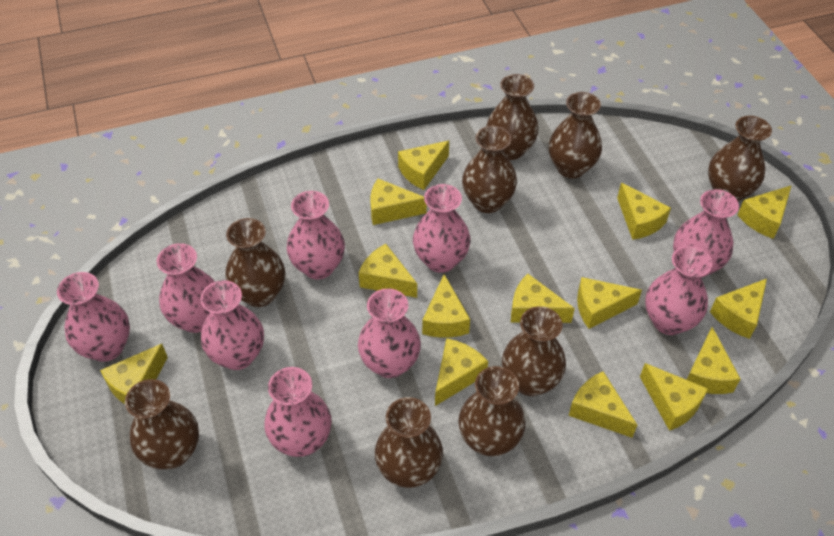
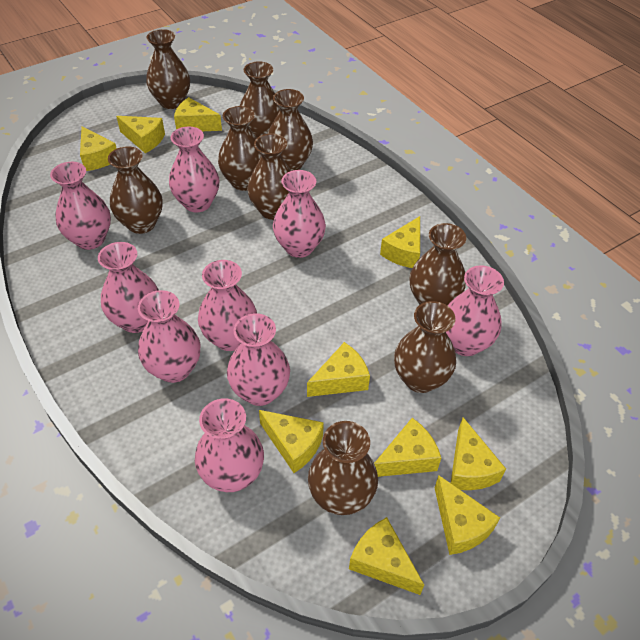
yellow cheese: [100,344,168,404] [359,244,417,298] [370,179,427,225] [398,141,449,190] [422,274,470,338] [435,338,488,406] [511,274,575,323] [569,371,637,438] [577,277,642,329] [617,183,671,240] [640,363,708,431] [687,327,740,394] [710,279,767,339] [738,185,792,239] = 14 -> [80,126,117,171] [116,116,165,153] [174,97,222,131] [259,410,324,473] [307,342,370,397] [349,517,424,595] [374,418,441,477] [380,216,420,268] [435,475,500,555] [451,417,506,490] = 10

